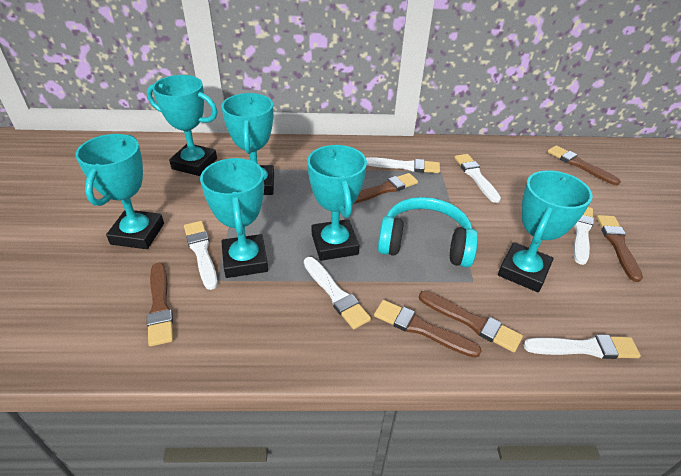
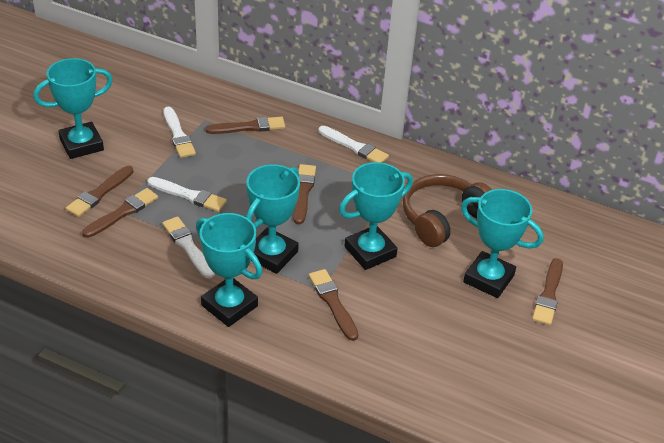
brown headphones: none = 0 -> [403,174,492,247] = 1
turquoise headphones: [378,197,478,267] = 1 -> none = 0
turquoise trophy: [75,134,164,249] [147,75,218,176] [200,158,268,278] [221,93,274,195] [307,145,367,261] [498,170,593,292] = 6 -> [33,58,113,159] [196,213,262,327] [246,164,300,274] [339,162,413,270] [461,189,544,298] = 5
white brush: [184,221,218,290] [304,257,371,329] [366,157,440,173] [454,154,501,203] [523,335,641,359] [574,207,594,265] = 6 -> [147,177,227,212] [162,216,215,278] [163,107,196,158] [319,126,389,163] = 4

